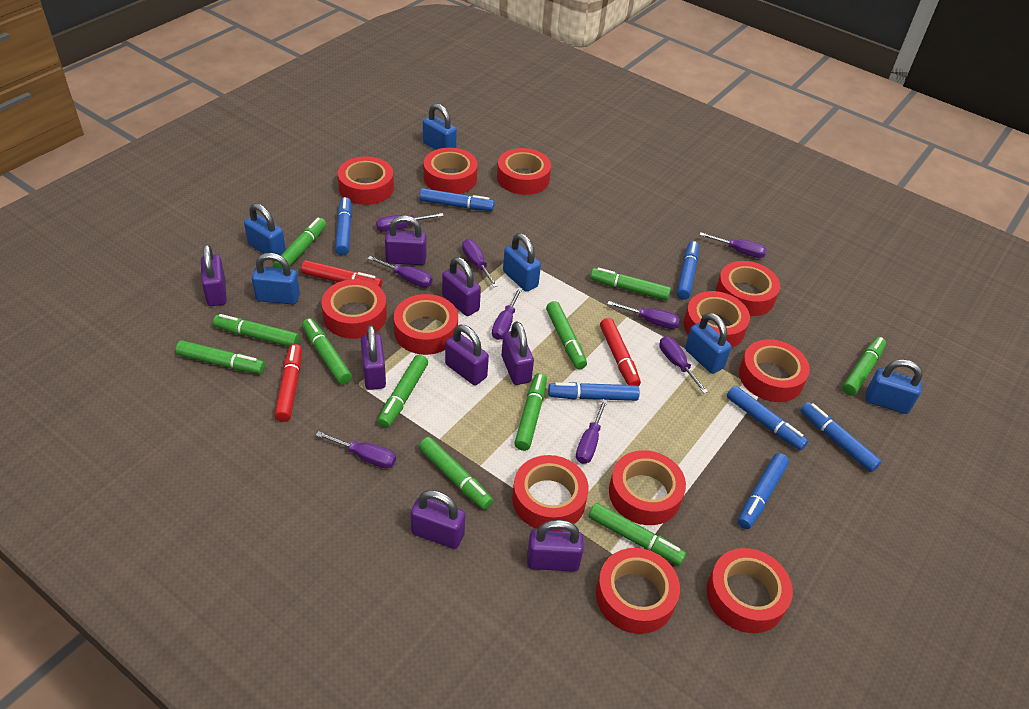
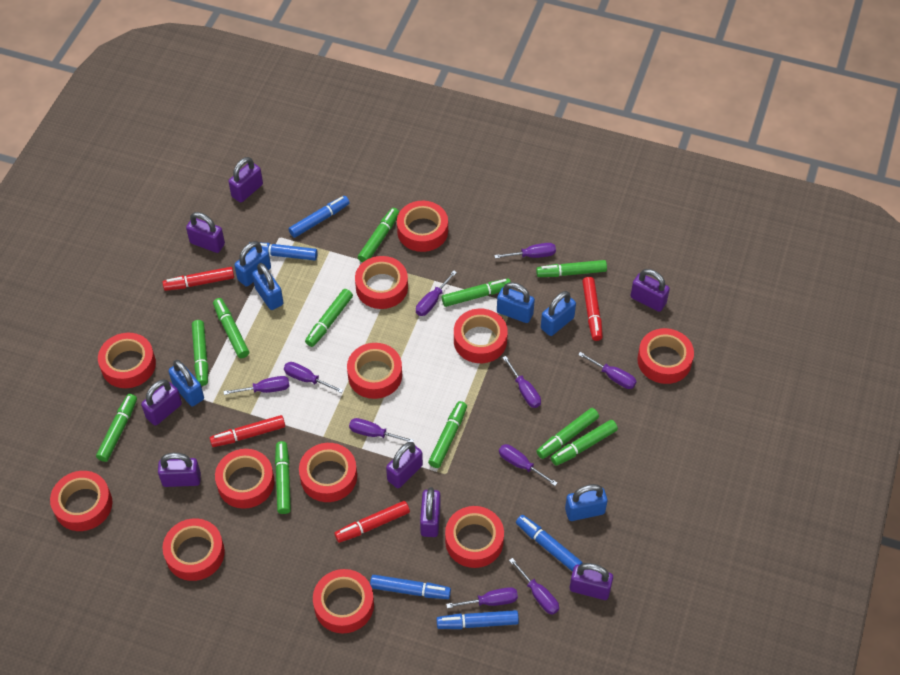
blue marker: [335,197,352,255] [419,188,494,211] [548,382,640,401] [677,241,699,300] [727,386,808,451] [738,453,789,529] [800,402,882,472] = 7 -> [248,242,318,260] [288,196,350,238] [370,575,451,599] [436,610,519,629] [516,515,583,572] = 5
purple screwdriver: [316,431,396,468] [368,256,433,287] [376,213,444,232] [462,239,498,287] [492,287,523,340] [576,399,608,464] [608,301,680,329] [659,336,708,393] [700,233,767,258] = 9 -> [224,376,289,395] [284,362,343,393] [349,418,414,442] [416,270,457,316] [446,587,518,608] [494,243,556,259] [499,444,557,486] [502,356,541,408] [509,558,559,615] [578,352,637,389] = 10
red marker: [274,344,302,422] [301,260,382,288] [600,318,641,386] = 3 -> [162,267,234,291] [210,415,285,447] [334,501,410,543] [582,277,603,341] = 4

